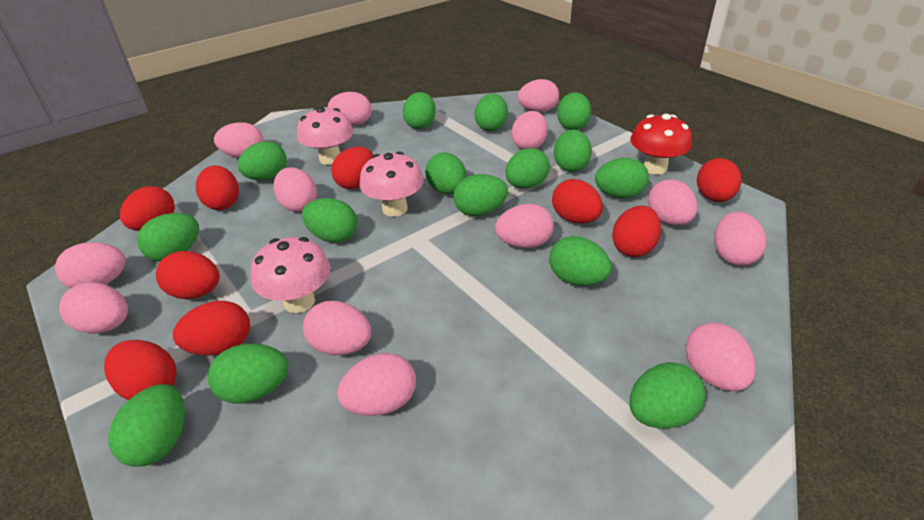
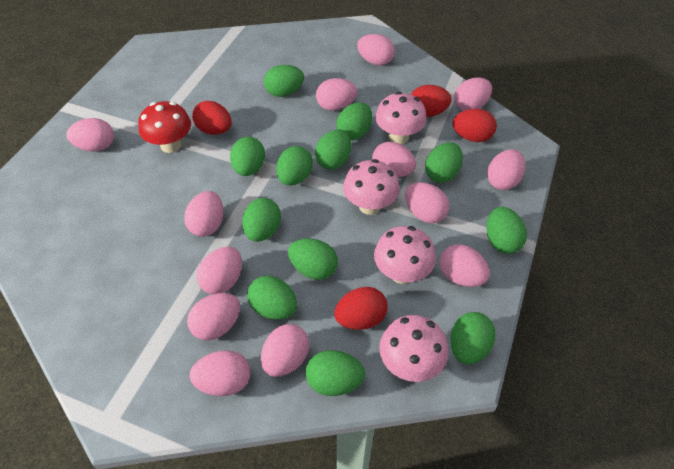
green egg: [108,384,185,467] [137,213,199,262] [208,343,289,403] [238,141,287,180] [302,198,357,243] [403,92,436,129] [425,152,466,194] [453,174,508,216] [475,94,508,131] [505,148,550,189] [549,236,612,286] [554,129,592,172] [557,92,591,130] [595,158,649,198] [629,362,706,429] = 15 -> [230,137,265,176] [242,198,281,242] [247,276,297,320] [264,65,304,97] [276,146,313,186] [288,238,338,280] [306,350,365,396] [315,130,351,169] [336,102,372,140] [425,142,463,183] [450,312,495,365] [486,207,527,254] = 12
pink mushroom: [251,237,330,313] [297,107,354,165] [360,151,424,217] = 3 -> [343,159,400,215] [374,226,436,284] [375,92,427,144] [379,315,448,382] = 4
red egg: [104,340,177,400] [120,186,175,231] [156,251,220,299] [173,301,250,356] [196,165,239,210] [331,146,373,189] [552,179,603,223] [612,206,661,257] [697,158,741,202] = 9 -> [192,101,231,135] [334,287,388,330] [411,85,452,117] [452,109,497,142] = 4

